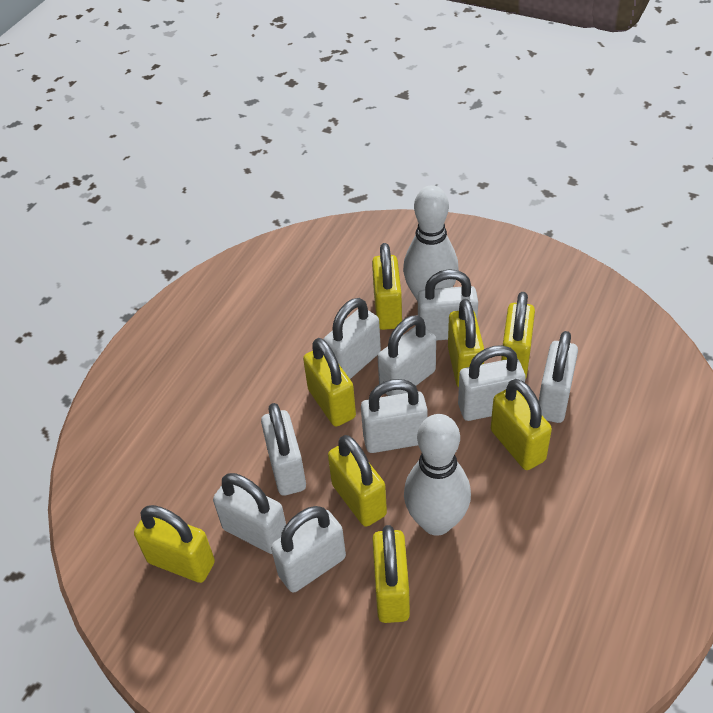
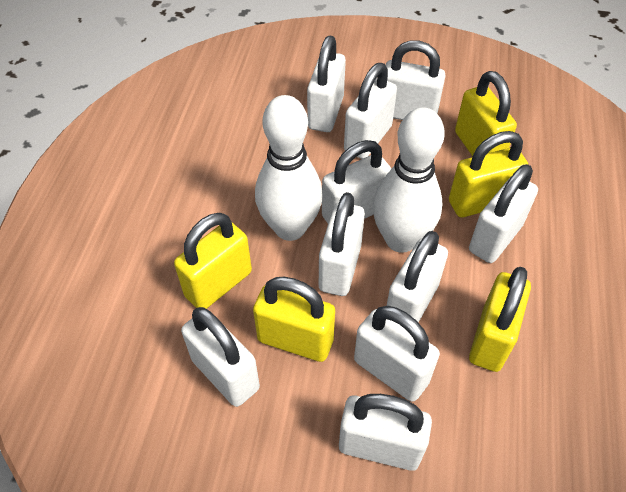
white padlock: [213,473,286,554] [261,403,306,496] [271,506,346,593] [324,298,381,379] [361,379,428,453] [378,315,436,396] [418,269,478,340] [458,345,526,421] [539,331,578,423] = 9 -> [181,307,260,407] [307,36,346,132] [319,192,365,296] [322,140,391,223] [339,394,432,471] [344,63,397,159] [354,306,440,402] [386,41,445,120] [387,231,448,323] [469,164,538,263] = 10
yellow padlock: [134,505,215,583] [303,338,356,427] [328,435,387,527] [372,243,402,330] [372,525,410,623] [448,299,484,388] [491,379,552,470] [501,292,535,377] = 8 -> [174,213,252,309] [253,277,335,362] [449,131,529,218] [455,71,517,156] [469,267,531,372] = 5

